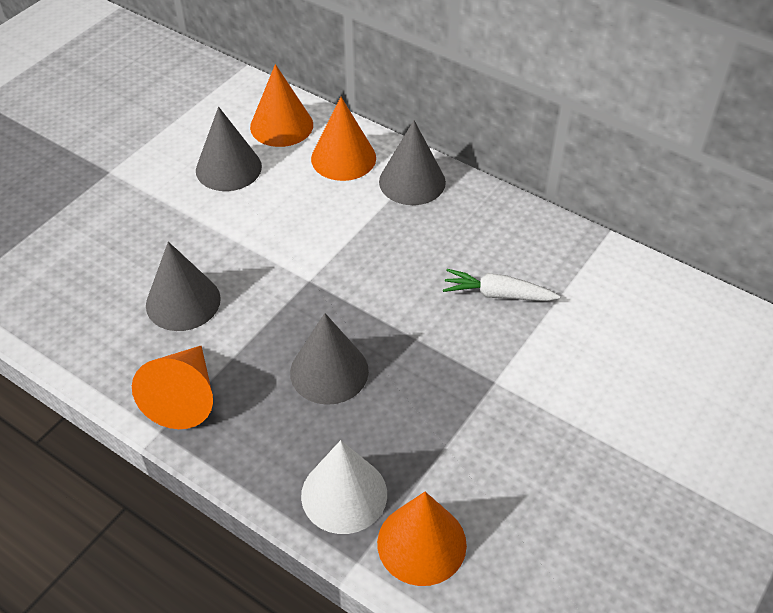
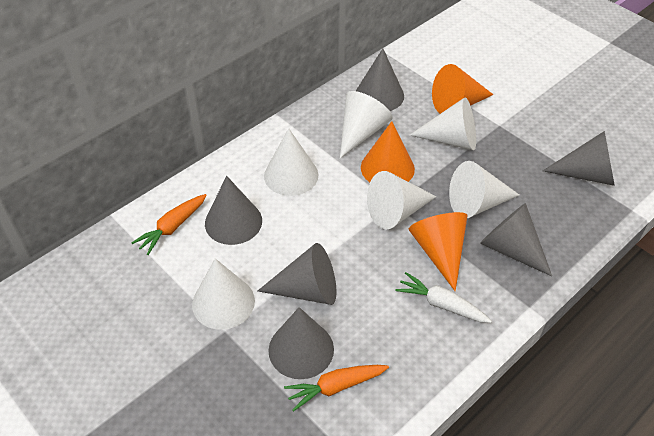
grey cone: [146,242,221,331] [196,107,262,191] [290,313,369,405] [379,120,446,205] = 4 -> [205,176,262,245] [258,243,337,305] [268,307,334,379] [356,48,404,111] [480,203,552,276] [543,131,615,186] = 6
orange carrot: none = 0 -> [131,194,207,255] [284,365,389,412] = 2
orange cone: [132,346,213,429] [250,64,313,147] [311,97,376,181] [377,492,467,586] = 4 -> [361,121,415,182] [409,212,468,291] [432,64,494,114] = 3
white cone: [301,440,387,534] = 1 -> [192,258,255,330] [264,128,318,196] [340,91,393,158] [367,171,437,230] [410,97,476,150] [449,161,519,218] = 6

